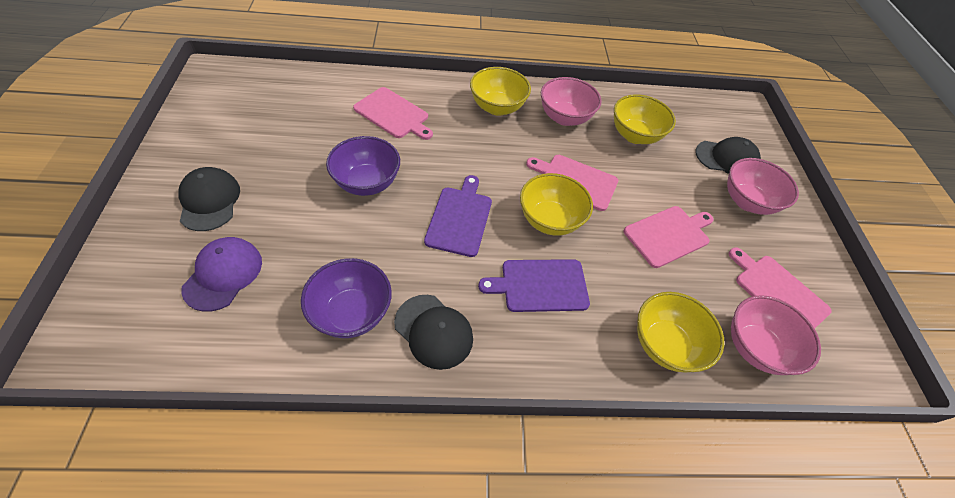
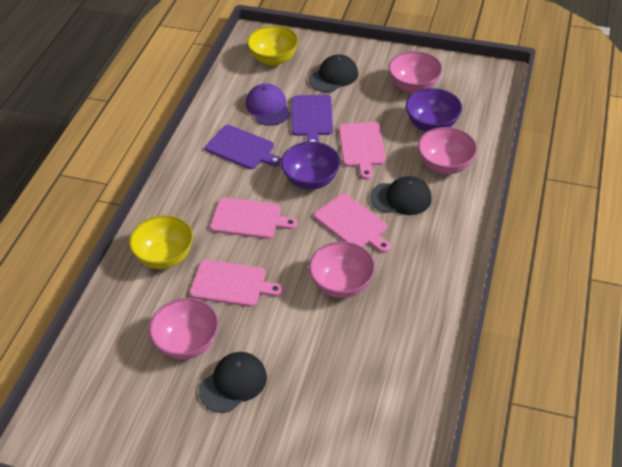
pink bowl: [541,77,601,126] [727,158,799,215] [731,295,821,375] = 3 -> [149,298,219,360] [309,241,375,298] [388,51,442,93] [418,127,477,174] = 4
yellow bowl: [470,67,531,116] [520,173,593,236] [614,94,676,144] [637,292,724,372] = 4 -> [129,215,193,269] [247,25,299,66] = 2

